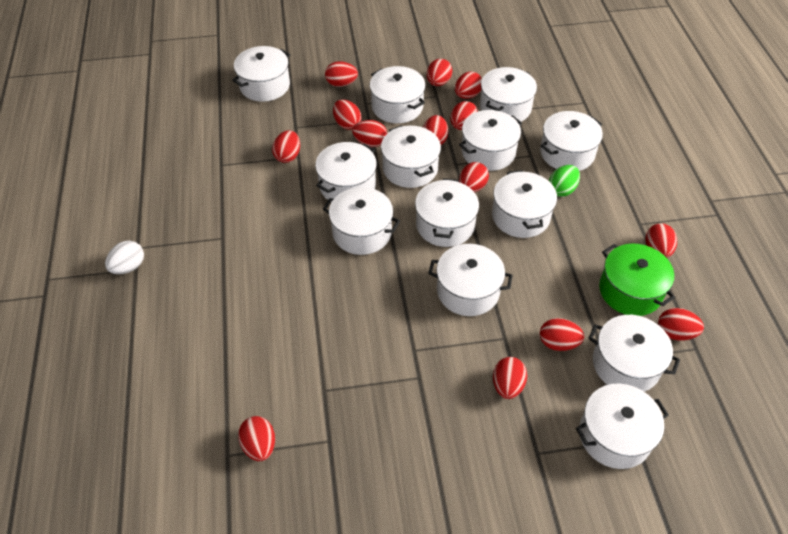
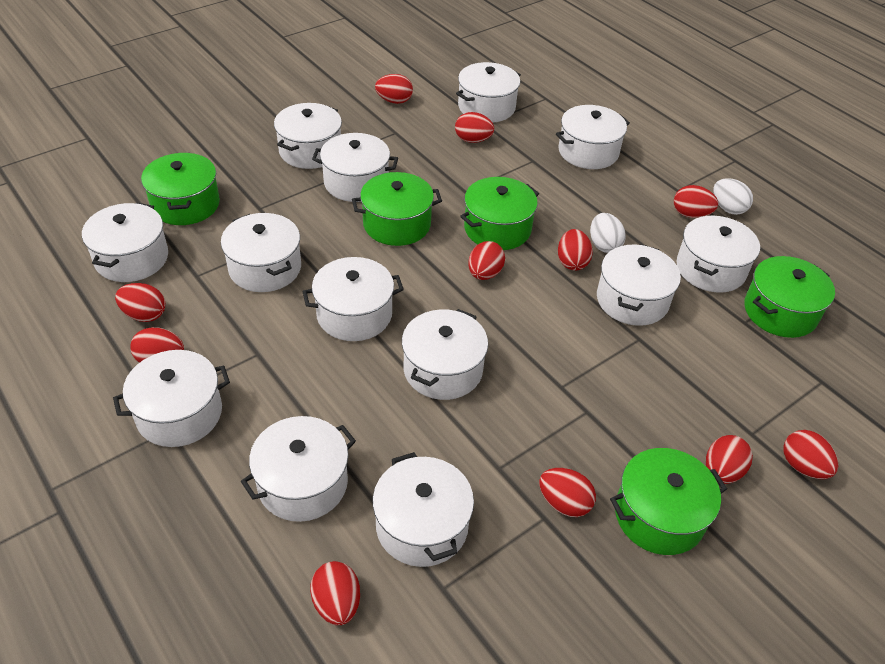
green egg: [549,165,580,197] = 1 -> none = 0
green pot: [599,244,675,316] = 1 -> [141,153,220,225] [352,172,442,246] [460,177,539,250] [610,448,727,555] [744,256,835,338] = 5
red egg: [238,416,275,461] [272,130,300,163] [325,61,358,87] [333,100,361,130] [352,120,387,147] [423,115,448,145] [427,59,452,86] [450,101,478,130] [455,72,482,99] [459,162,489,192] [493,357,527,399] [540,318,584,351] [645,223,677,258] [658,308,704,340] = 14 -> [115,283,165,322] [130,327,184,363] [310,561,360,625] [375,74,413,104] [455,112,494,143] [468,241,505,280] [539,468,596,517] [558,229,593,270] [674,185,718,218] [706,435,753,484] [784,430,838,479] = 11
white egg: [105,241,144,274] = 1 -> [590,213,626,253] [713,178,753,215] = 2

